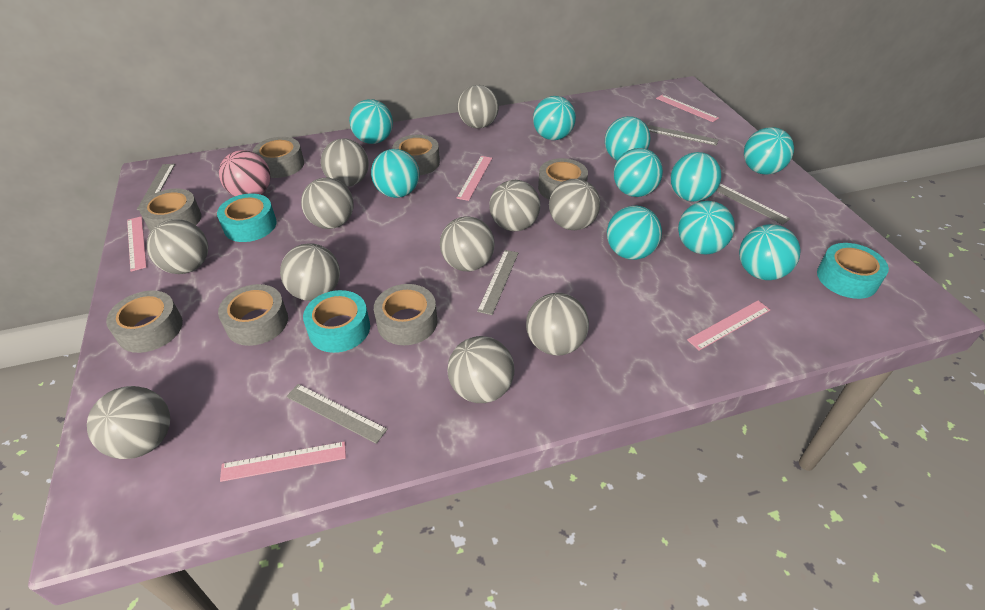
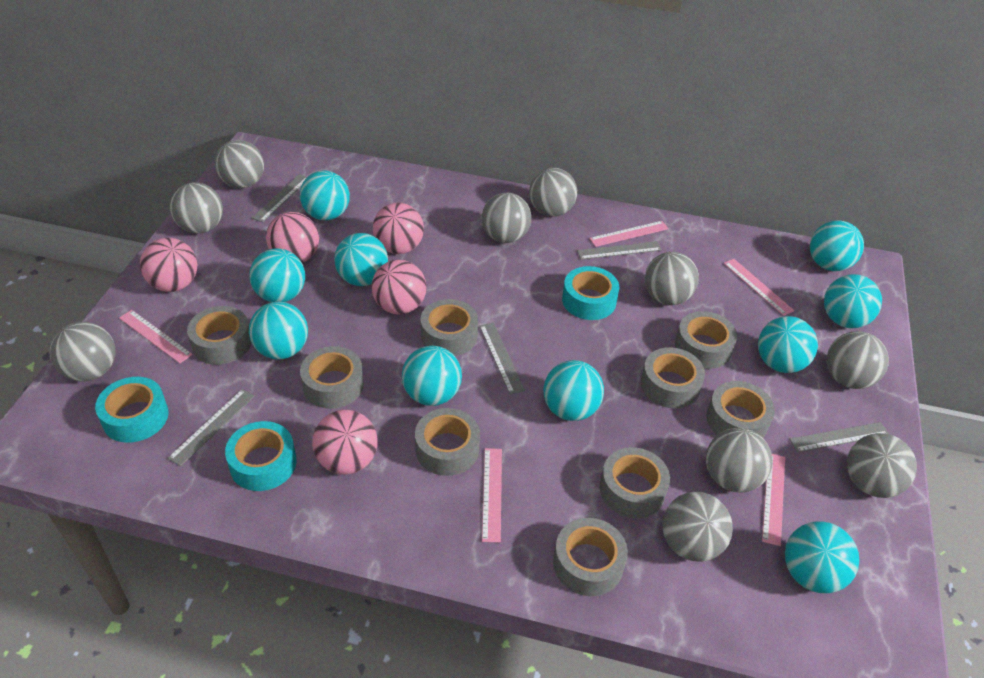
grey ball: [87,386,170,459] [147,219,208,274] [280,243,340,301] [301,178,354,229] [321,139,369,187] [440,216,495,271] [447,336,515,403] [457,85,499,128] [489,180,540,231] [526,293,589,356] [549,179,600,230] = 11 -> [50,322,116,381] [170,183,223,234] [215,140,264,188] [482,193,531,243] [529,168,577,216] [645,252,699,305] [663,492,733,562] [706,428,773,492] [827,331,889,389] [847,433,917,498] = 10
grey tape: [106,291,183,353] [139,188,201,232] [218,284,288,346] [253,137,304,178] [374,284,437,345] [392,135,440,175] [538,158,588,200] = 7 -> [187,306,252,365] [300,346,364,409] [415,408,480,476] [420,299,478,356] [553,518,628,596] [600,447,670,518] [641,347,705,409] [675,311,737,369] [706,381,775,438] = 9
pink ball: [219,150,271,196] = 1 -> [140,238,197,292] [266,212,319,263] [312,410,378,475] [371,260,426,315] [373,203,424,254] = 5

